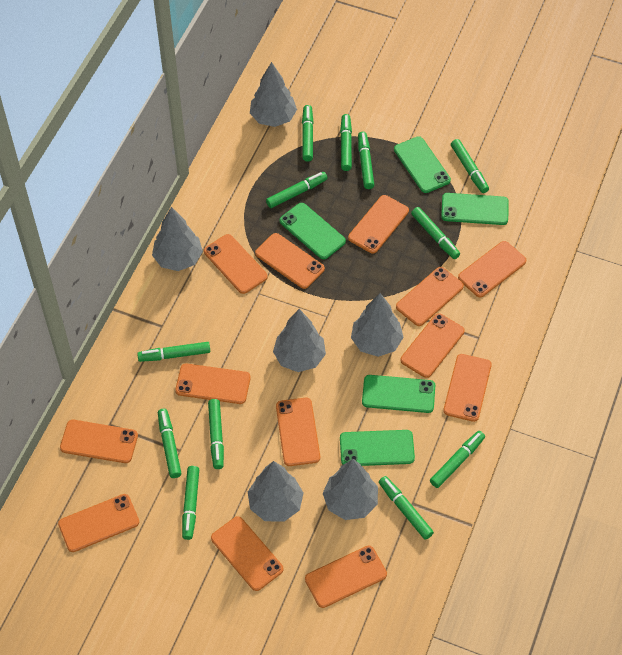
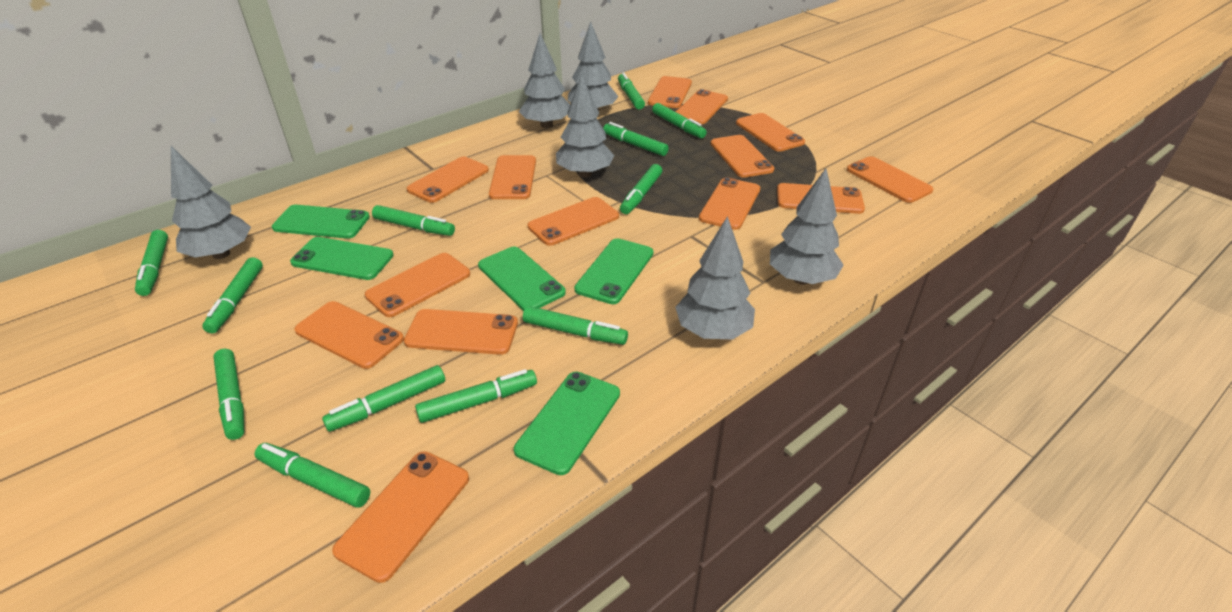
orange phone: [58,494,139,552] [60,420,138,463] [175,363,251,404] [204,234,268,294] [211,516,283,591] [255,233,325,289] [276,398,320,466] [305,546,387,608] [348,195,409,254] [396,267,464,326] [400,313,465,378] [443,354,492,422] [458,241,526,297] = 13 -> [294,301,404,369] [332,451,469,583] [365,253,470,317] [404,309,518,355] [407,157,489,203] [489,155,536,199] [528,197,619,246] [648,76,692,108] [676,89,728,124] [699,177,760,230] [711,135,774,178] [736,113,805,152] [777,183,865,214] [847,156,933,203] = 14

